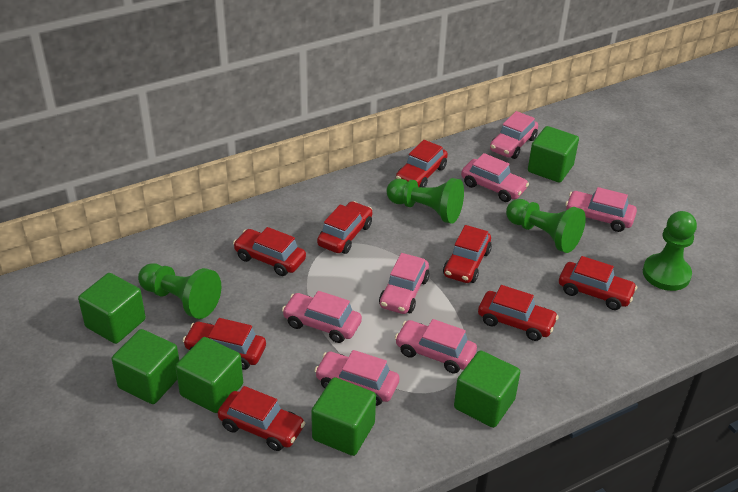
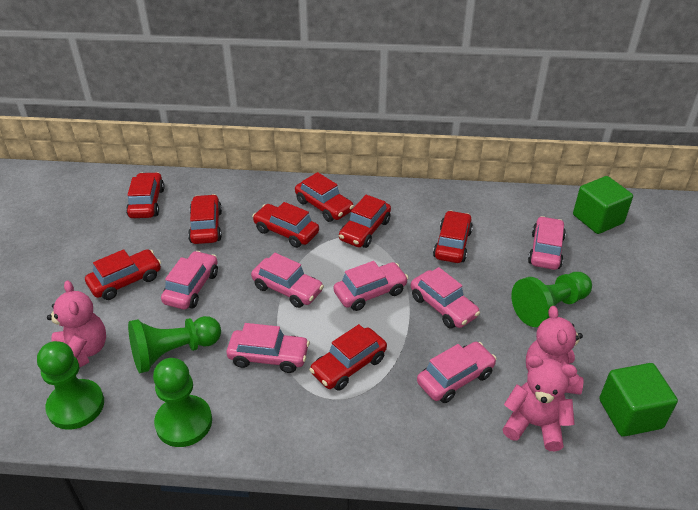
green cube: [78,273,146,344] [112,329,179,404] [175,337,243,413] [311,377,376,456] [454,350,520,428] [528,126,579,183] = 6 -> [573,176,633,234] [599,363,678,437] = 2
pink teddy bear: none = 0 -> [47,280,106,368] [503,355,577,451] [526,306,583,395] = 3

